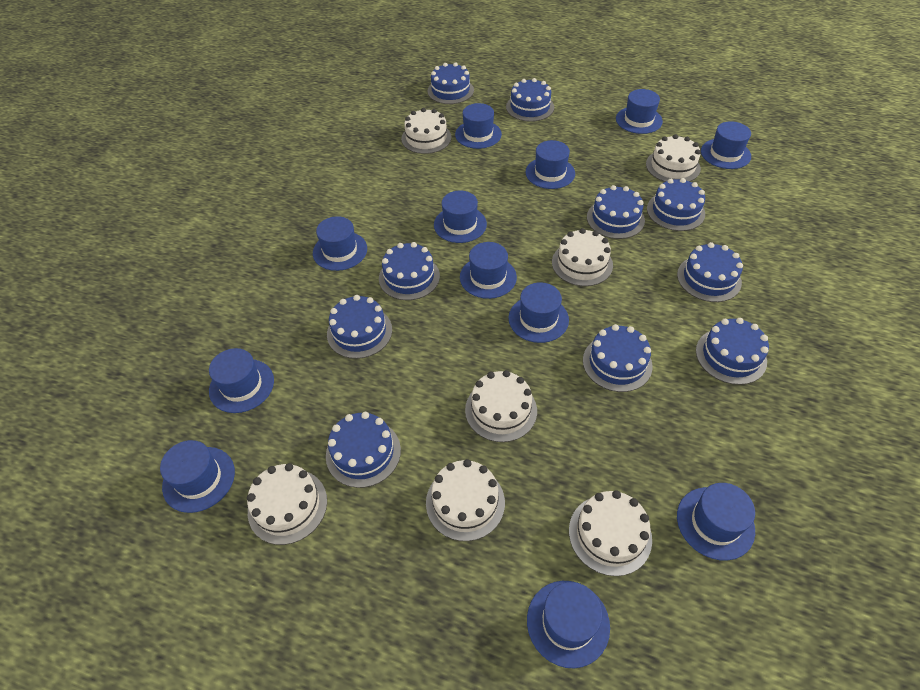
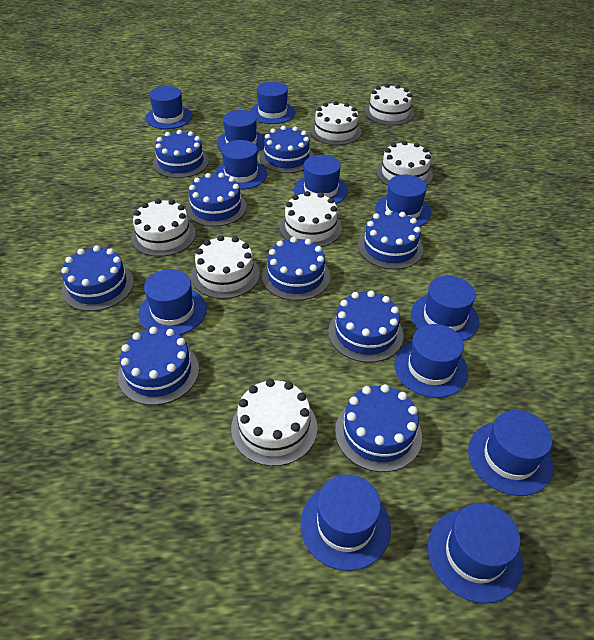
blue cake: [326,412,401,488] [327,295,392,359] [379,242,440,300] [427,63,474,104] [506,78,554,122] [583,324,653,392] [587,185,645,239] [647,178,705,231] [677,242,743,302] [696,318,769,385] = 10 -> [61,246,134,311] [118,327,199,405] [153,130,209,178] [186,173,247,227] [260,126,314,173] [262,237,330,301] [328,291,403,363] [335,384,422,472] [358,210,423,269] = 9

